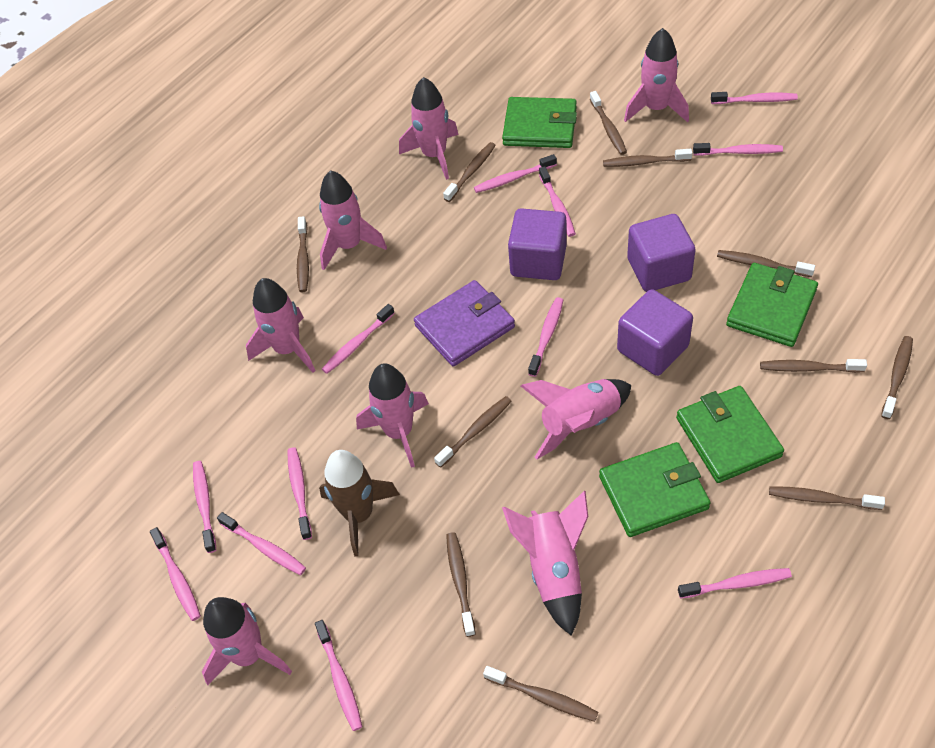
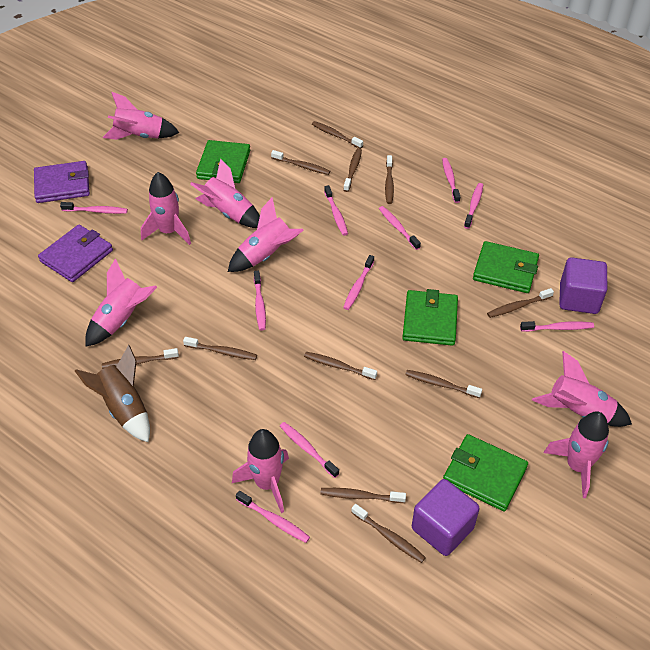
pink toothbrush: [150,527,201,621] [193,461,216,553] [217,512,306,575] [288,447,312,540] [315,620,362,731] [322,304,395,374] [474,154,557,193] [528,297,563,377] [539,166,576,237] [678,568,792,599] [693,143,783,156] [711,92,798,104] = 12 -> [60,202,128,214] [236,491,310,543] [254,271,266,331] [280,422,339,478] [324,185,348,236] [343,255,374,310] [379,206,421,250] [442,158,460,203] [464,183,483,229] [520,321,594,332] = 10
purple cube: [508,208,567,280] [617,289,693,376] [627,214,695,292] = 3 -> [412,479,480,556] [559,258,607,314] = 2
purple wallet: [414,280,515,367] = 1 -> [34,161,90,203] [38,225,113,282] = 2

